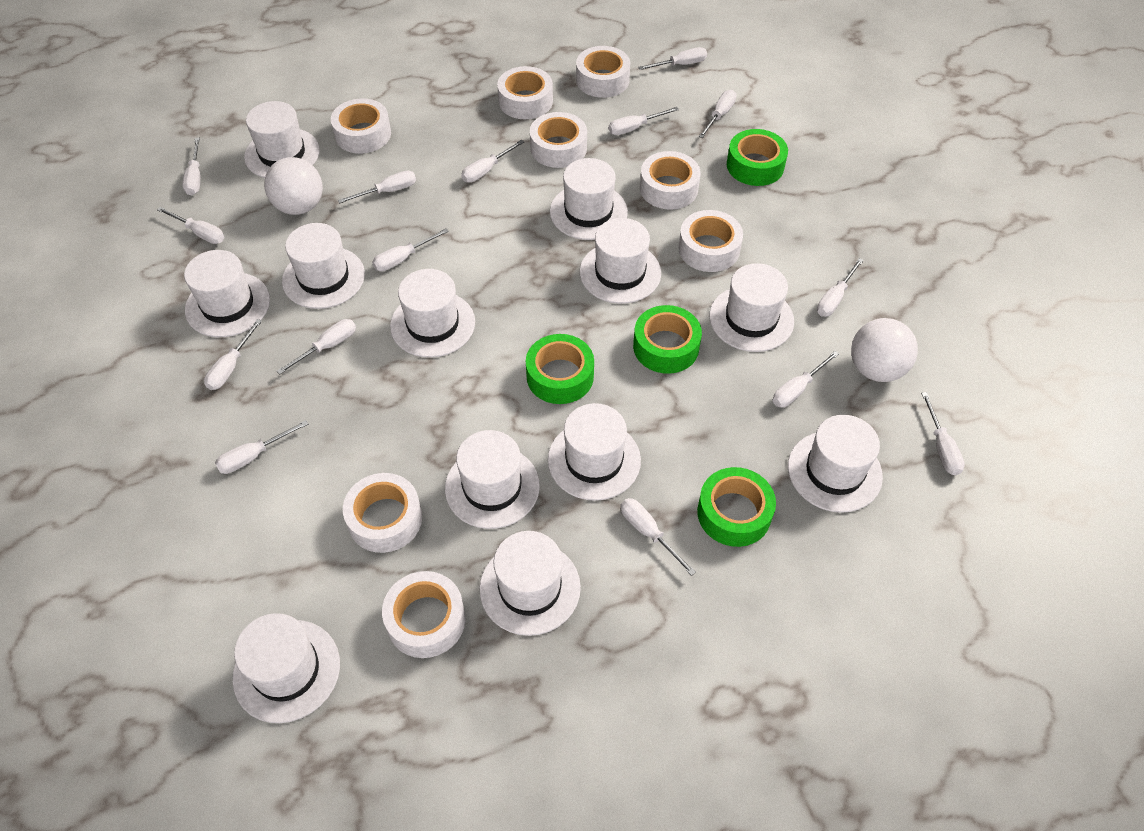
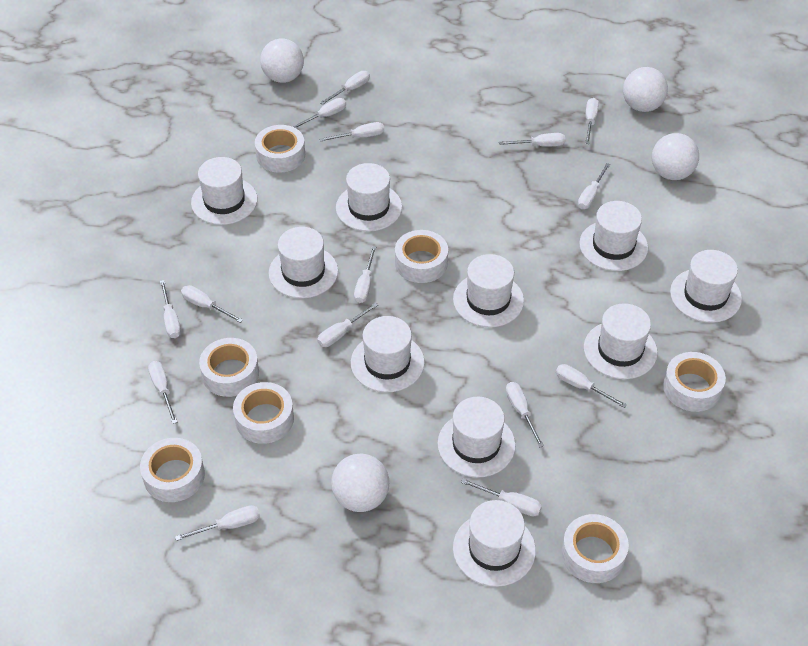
green tape: [526,334,594,404] [633,305,702,374] [697,467,776,547] [727,129,788,186] = 4 -> none = 0
white ball: [264,157,323,215] [851,318,918,382] = 2 -> [260,39,304,83] [331,454,389,512] [623,67,668,112] [652,133,699,180] = 4
white hat: [184,250,270,337] [232,613,340,723] [244,101,320,178] [282,223,365,309] [390,269,475,358] [445,430,540,529] [479,531,581,636] [548,403,641,501] [550,158,628,240] [580,218,661,304] [709,263,794,352] [788,415,883,513] = 12 -> [191,157,257,225] [269,227,338,298] [336,163,402,232] [351,316,425,392] [438,397,516,478] [453,254,524,327] [453,500,536,587] [579,201,648,271] [584,303,658,379] [670,250,742,323] = 10
white tape: [331,98,391,154] [343,473,422,553] [382,571,466,658] [497,66,553,119] [530,112,587,168] [576,46,630,98] [640,151,701,210] [678,210,743,272] = 8 -> [140,438,205,502] [199,338,259,397] [233,382,294,444] [255,125,305,173] [395,230,448,283] [561,514,629,583] [663,352,726,412] = 7

